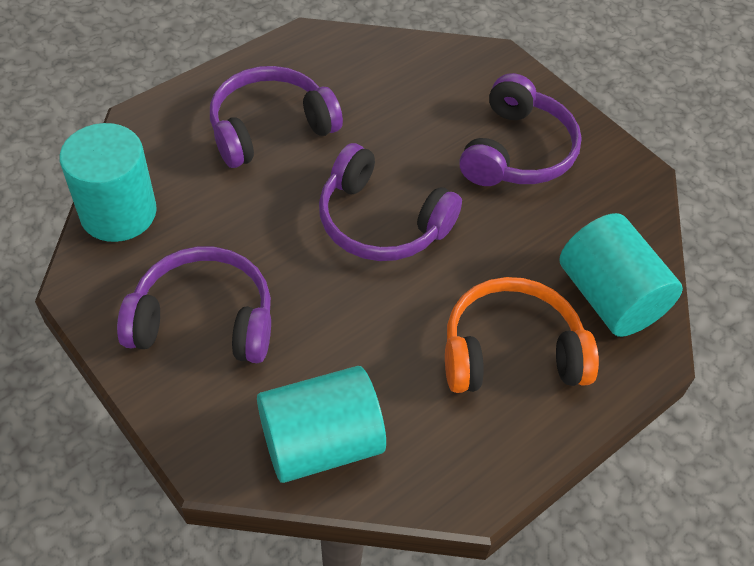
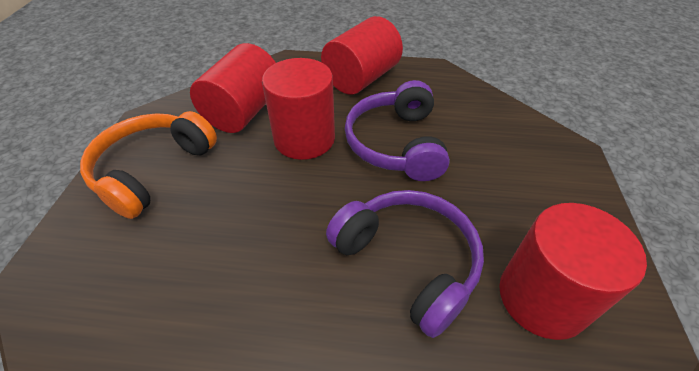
purple headphones: [117,246,271,363] [210,66,343,168] [319,143,462,261] [459,73,582,186] = 4 -> [326,190,484,338] [345,80,450,181] = 2
red cylinder: none = 0 -> [190,43,276,133] [262,58,335,160] [321,16,403,94] [499,203,647,340] = 4
turquoise cylinder: [59,123,157,242] [257,366,386,483] [560,213,683,337] = 3 -> none = 0

